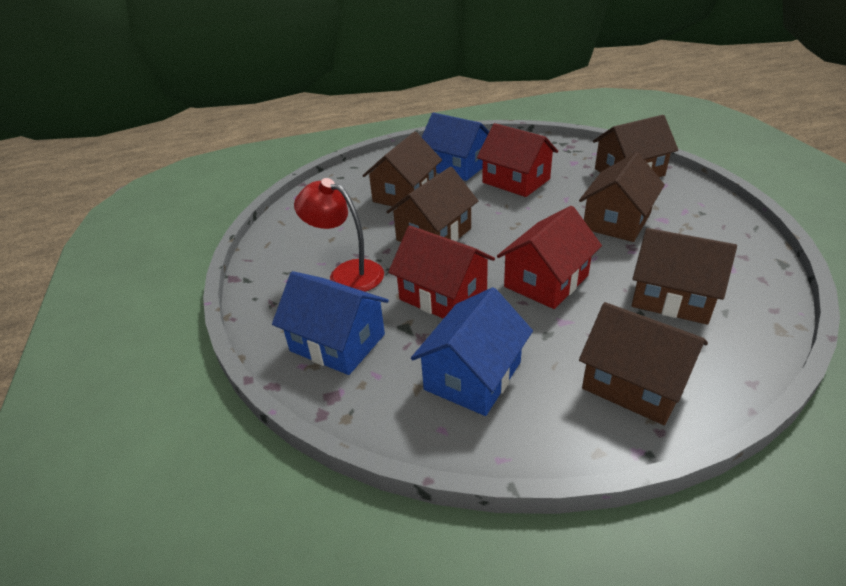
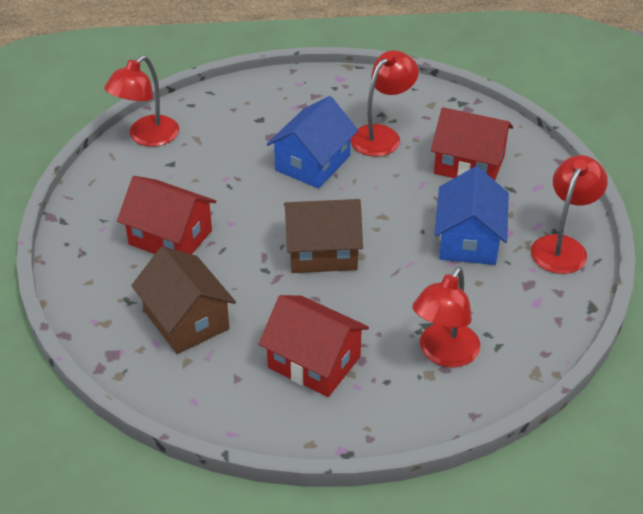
blue house: [272,271,389,375] [411,287,533,416] [422,112,489,181] = 3 -> [267,96,358,188] [434,166,509,265] = 2
brown house: [363,131,442,208] [386,167,478,242] [579,152,665,242] [579,302,708,425] [593,115,678,177] [632,228,737,325] = 6 -> [131,246,236,354] [284,199,363,273] = 2
red lamp: [294,178,384,292] = 1 -> [104,55,179,147] [351,50,419,156] [412,267,480,368] [531,155,608,274] = 4

